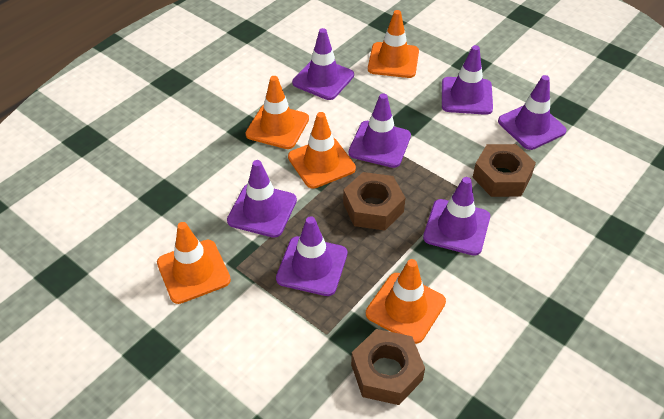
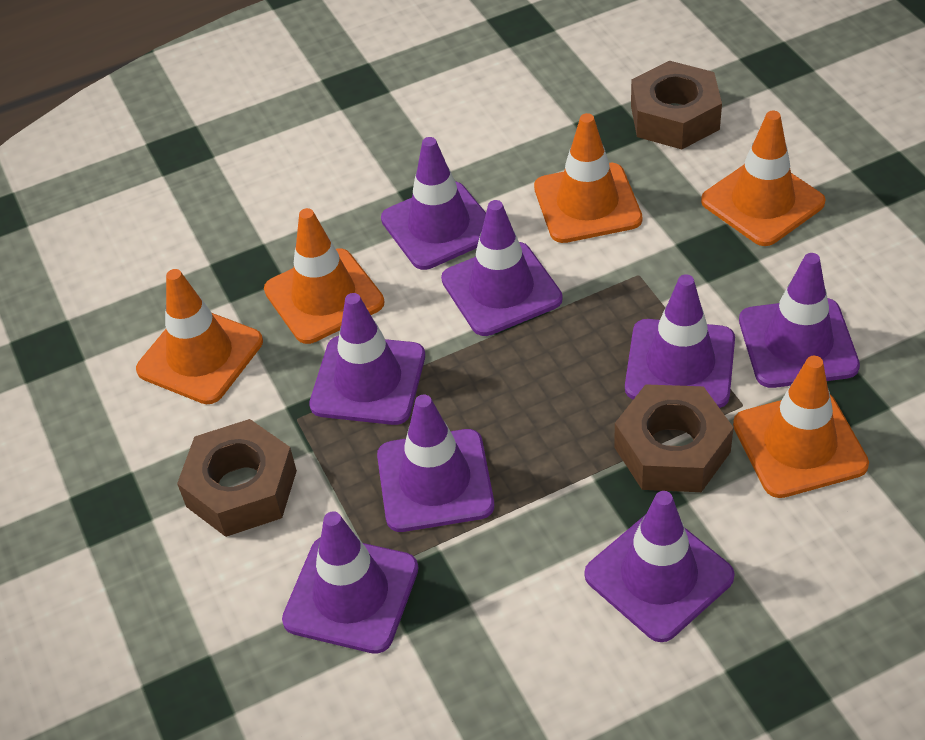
purple traffic cone: [227,160,297,238] [276,216,347,296] [292,28,354,100] [349,93,411,168] [423,177,490,256] [442,45,493,115] [498,75,567,150] = 7 -> [282,511,418,654] [309,293,425,425] [377,395,494,532] [381,137,486,270] [441,200,563,336] [584,491,735,642] [625,274,735,408] [739,253,860,388] = 8

